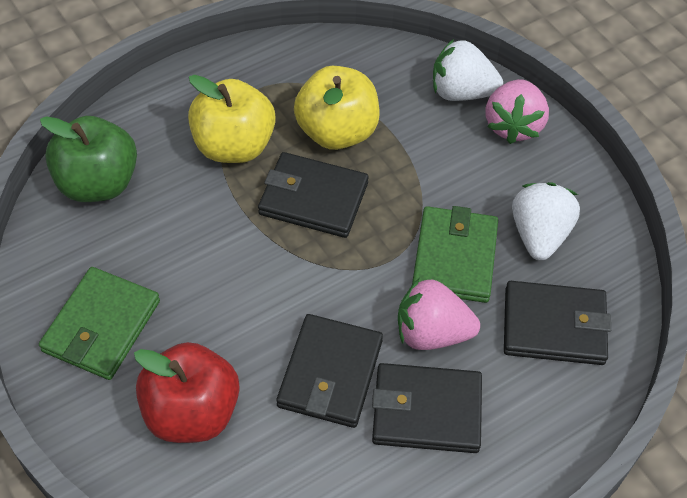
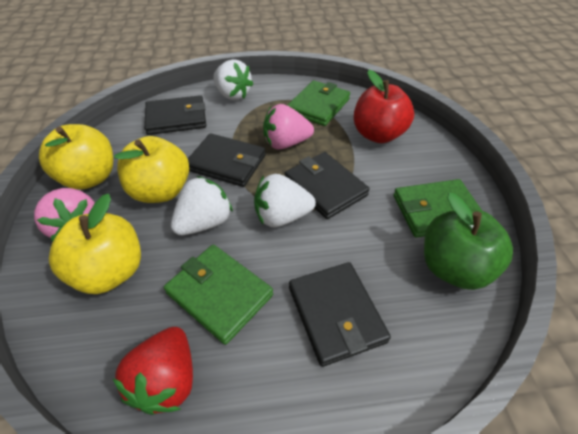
green wallet: [39,267,160,380] [412,206,498,303] = 2 -> [164,245,273,345] [287,80,350,126] [393,179,482,237] = 3
red strawberry: none = 0 -> [112,327,193,415] = 1
white strawberry: [433,39,503,101] [512,182,580,260] = 2 -> [171,176,233,235] [213,59,253,100] [254,174,316,227] = 3
yellow apple: [188,75,276,163] [294,66,380,150] = 2 -> [39,124,113,190] [49,194,141,294] [114,136,189,203] = 3

